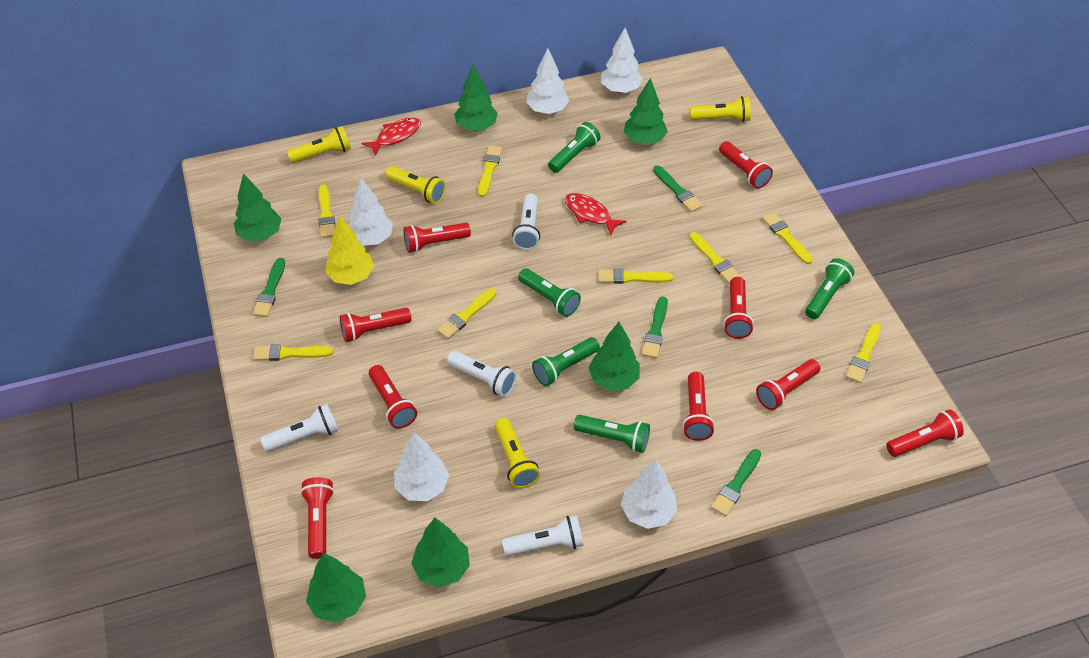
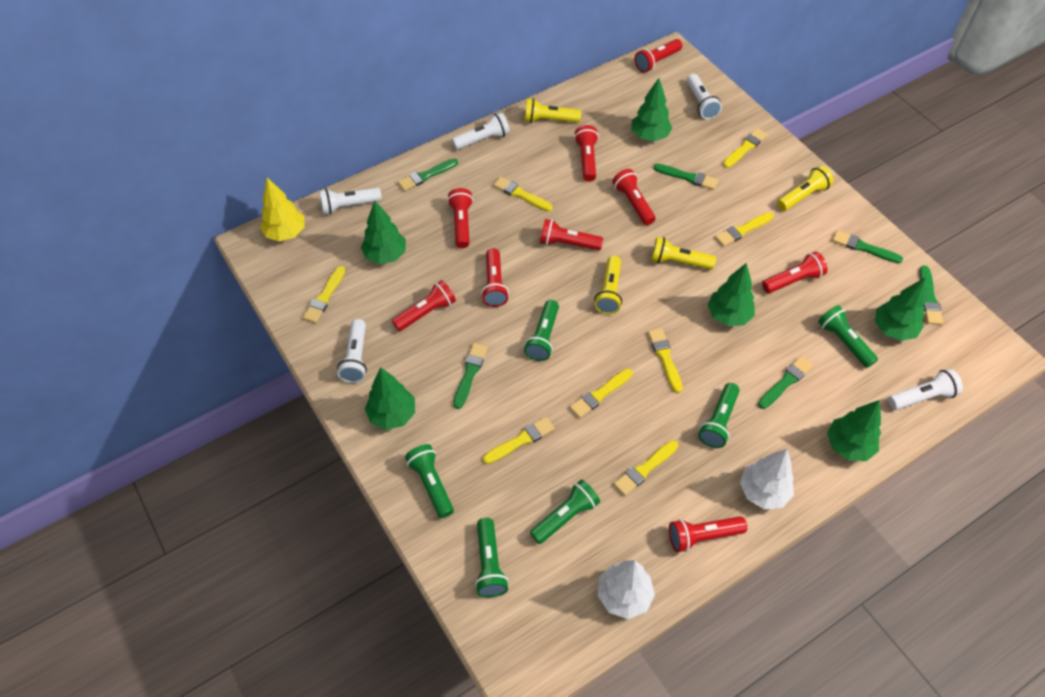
green brush: [253,258,285,317] [642,296,668,358] [653,165,703,212] [711,449,761,516] = 4 -> [398,158,458,191] [453,343,488,409] [653,164,718,190] [758,356,813,409] [833,230,903,263] [920,265,943,325] = 6
green flashlight: [518,268,581,317] [532,337,600,386] [548,122,600,173] [574,415,650,453] [805,258,854,319] = 5 -> [405,444,454,518] [475,518,509,597] [524,300,559,361] [530,479,600,544] [698,383,740,448] [818,305,878,368] = 6
red fish: [362,117,421,156] [565,193,627,235] = 2 -> none = 0
white flashlight: [260,404,338,452] [447,351,517,397] [502,515,583,556] [512,194,540,250] = 4 -> [319,188,382,215] [337,319,367,383] [452,112,510,150] [687,74,722,119] [888,369,963,410] = 5
white tree: [348,178,393,246] [394,432,449,501] [526,48,569,114] [601,28,643,93] [621,459,677,529] = 5 -> [598,560,655,619] [740,449,794,509] = 2

